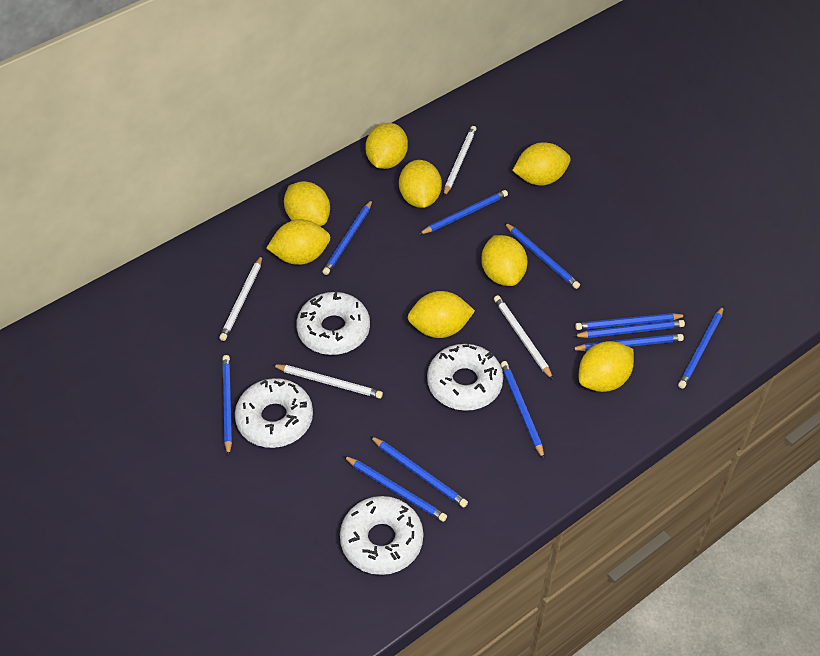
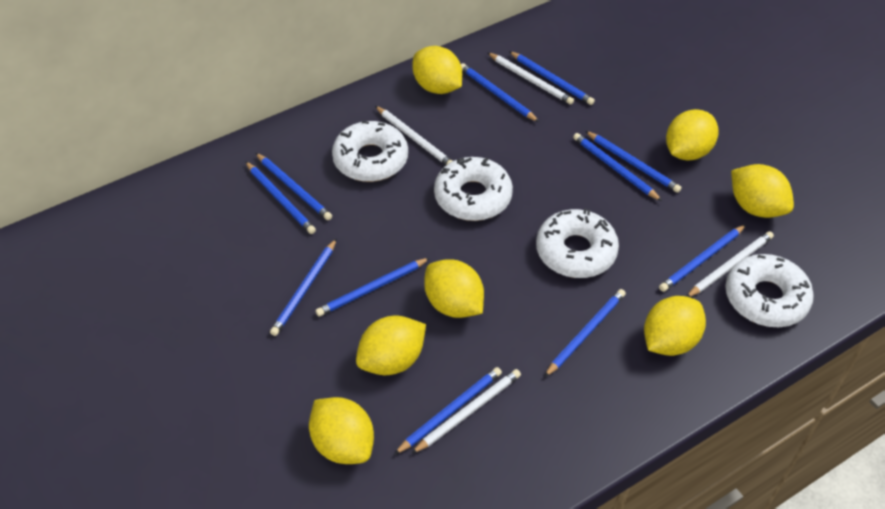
yellow lemon: [267,219,331,265] [284,181,330,226] [365,123,408,169] [399,160,442,208] [408,291,475,338] [481,235,527,286] [512,142,571,185] [579,341,634,392] = 8 -> [309,397,374,464] [356,315,426,375] [412,46,462,94] [424,259,484,318] [644,296,706,356] [666,109,719,161] [731,164,794,218] = 7

